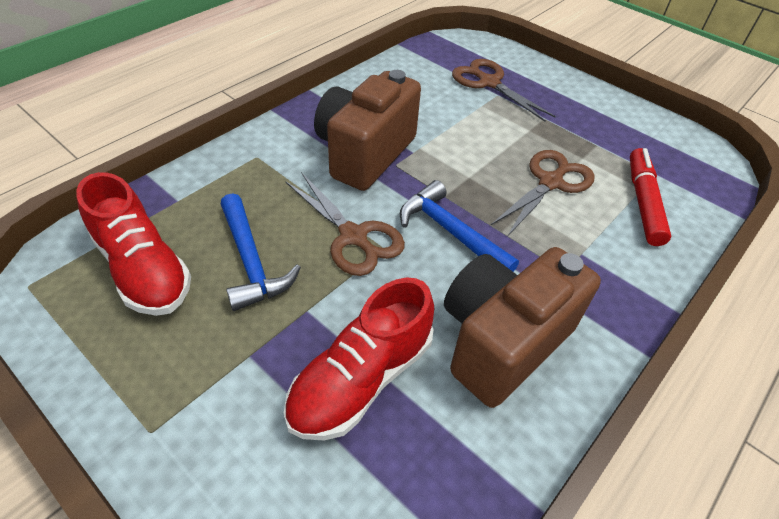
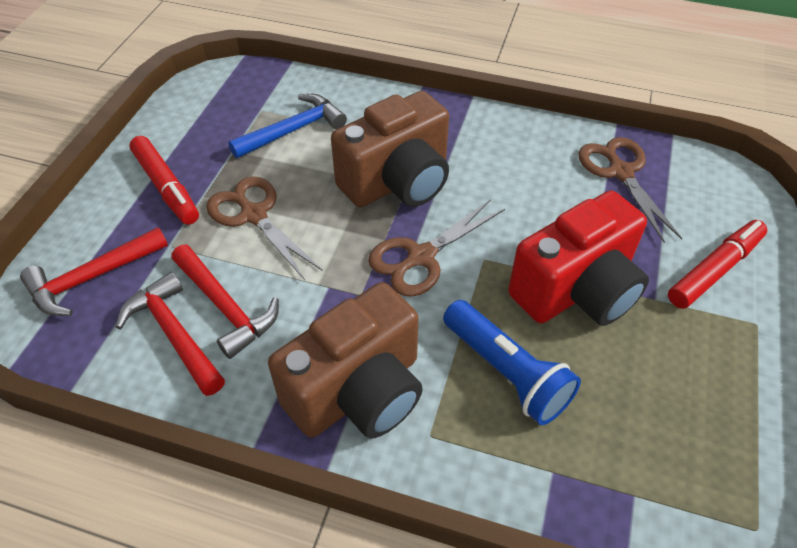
blue flashlight: none = 0 -> [443,300,581,425] = 1
blue hammer: [221,193,301,311] [400,180,519,272] = 2 -> [228,94,347,158] = 1
red camera: none = 0 -> [508,191,649,326] = 1
red hammer: none = 0 -> [20,227,168,316] [116,272,225,396] [171,245,279,359] = 3
red marker: [630,148,671,246] = 1 -> [129,136,199,225] [668,220,767,309] = 2
red shoe: [76,172,191,316] [284,278,434,440] = 2 -> none = 0

